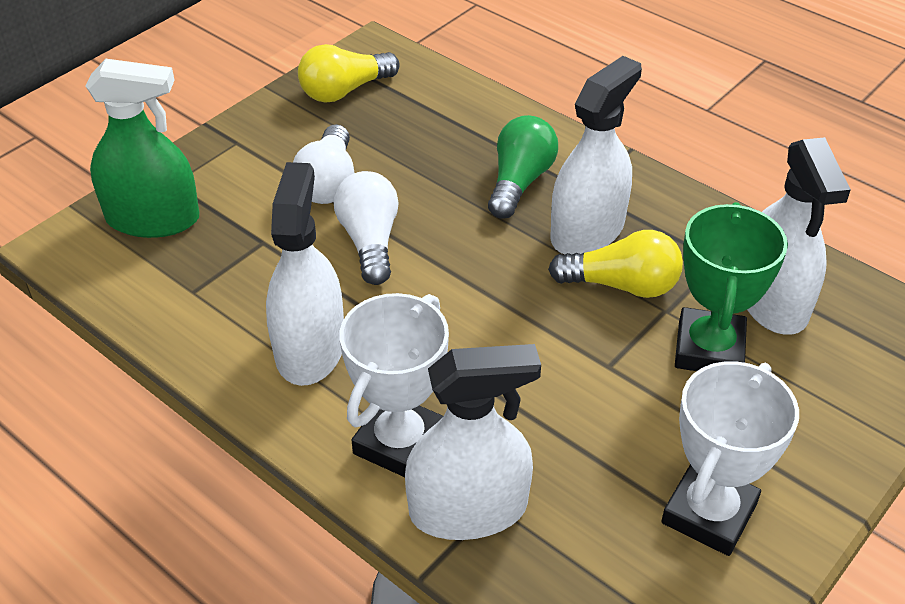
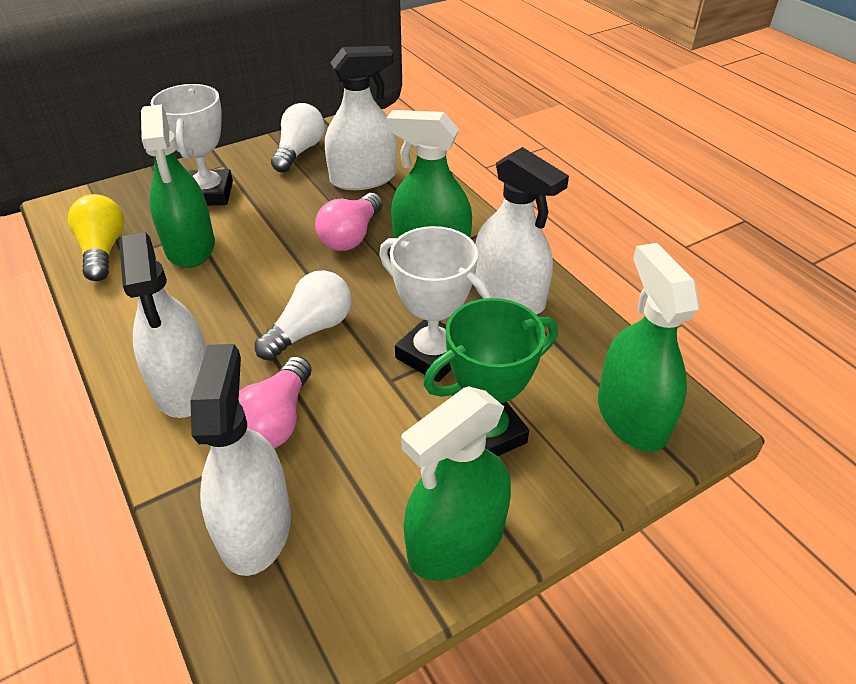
green light bulb: [488,115,558,218] = 1 -> none = 0
green spray bottle: [85,59,199,238] = 1 -> [141,104,215,268] [386,110,472,238] [401,386,511,581] [598,243,700,452] = 4
pink light bulb: none = 0 -> [239,356,311,449] [315,193,383,251] = 2
yellow light bulb: [298,44,400,102] [548,230,683,298] = 2 -> [68,194,124,281] = 1

